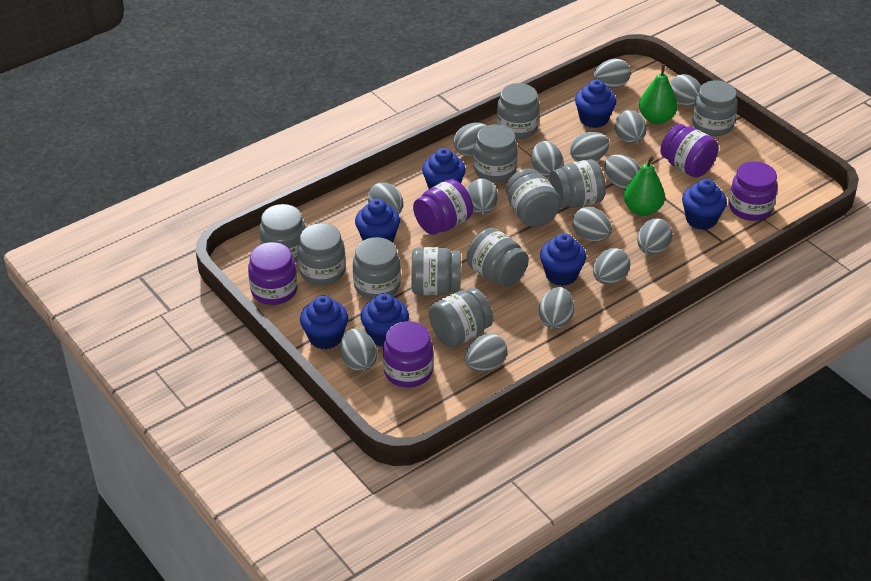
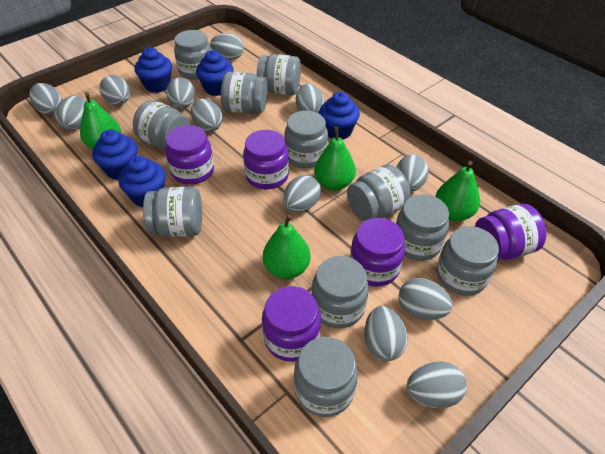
blue cupcake: [300,295,348,349] [355,199,400,243] [361,293,409,347] [422,148,466,189] [540,233,586,286] [575,80,616,128] [682,179,727,230] = 7 -> [92,130,138,180] [118,156,166,207] [135,47,172,93] [196,50,234,96] [319,92,360,140] = 5
green pear: [624,156,665,216] [639,64,678,124] = 2 -> [80,92,121,149] [263,214,311,279] [314,127,356,191] [435,161,480,221] = 4
grey egg: [340,328,377,371] [368,182,403,214] [453,123,486,156] [464,334,507,372] [467,178,498,214] [531,141,564,178] [539,287,574,329] [570,132,609,162] [572,207,612,242] [593,248,630,285] [594,59,631,88] [604,154,641,189] [615,110,646,144] [637,219,672,255] [670,74,701,106] = 15 -> [29,83,63,115] [55,96,85,130] [99,75,130,105] [166,78,195,109] [191,99,223,132] [210,33,244,60] [283,175,321,212] [296,84,324,113] [364,306,407,361] [396,155,429,192] [399,278,453,320] [407,361,467,408] = 12

